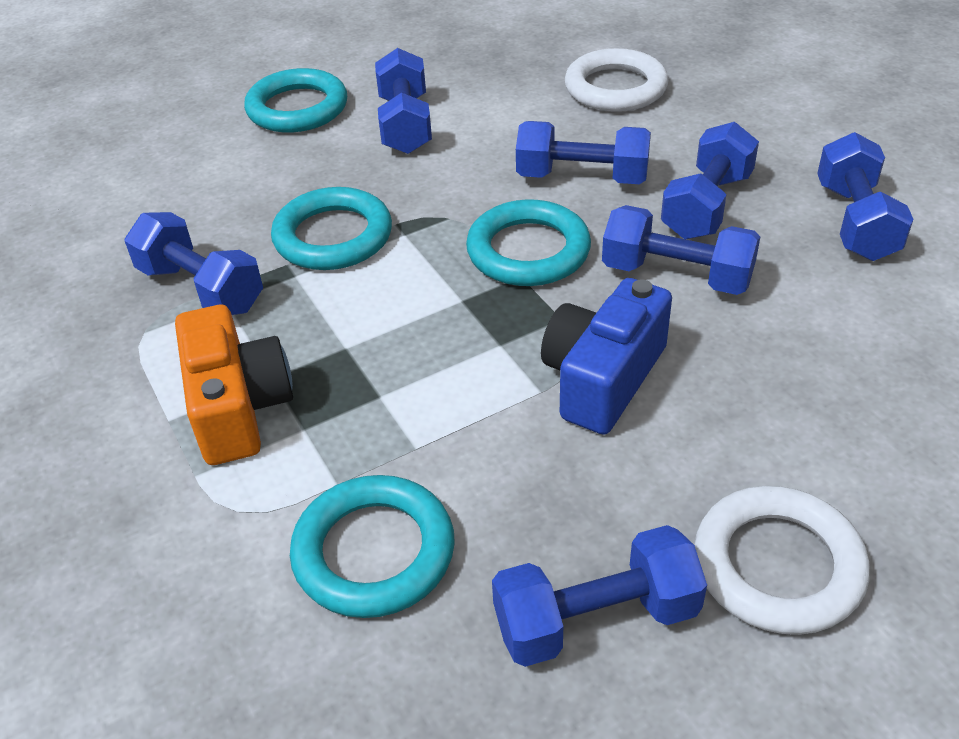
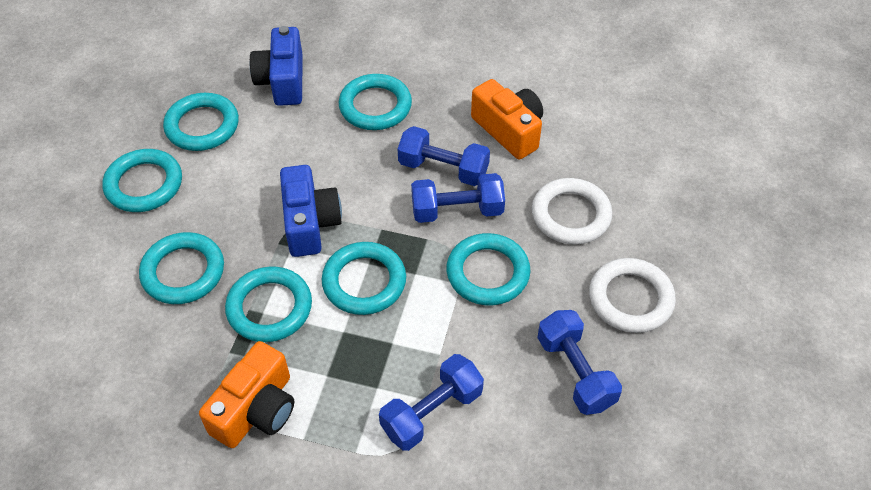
blue camera: [541,278,672,435] = 1 -> [250,26,303,106] [280,165,342,257] = 2
blue dumbbell: [125,212,263,315] [375,48,432,154] [492,525,707,667] [516,121,651,184] [602,205,760,295] [661,122,759,239] [817,132,913,261] = 7 -> [379,354,484,451] [398,126,490,186] [411,173,505,223] [538,310,622,415] = 4
orange camera: [175,305,293,465] = 1 -> [199,341,294,448] [471,79,543,160] = 2
turquoise ring: [244,68,347,133] [271,187,392,270] [290,475,455,618] [466,199,591,286] = 4 -> [102,149,182,212] [139,232,224,304] [163,93,239,151] [225,267,312,342] [322,242,406,315] [339,74,412,130] [446,233,530,305] = 7

